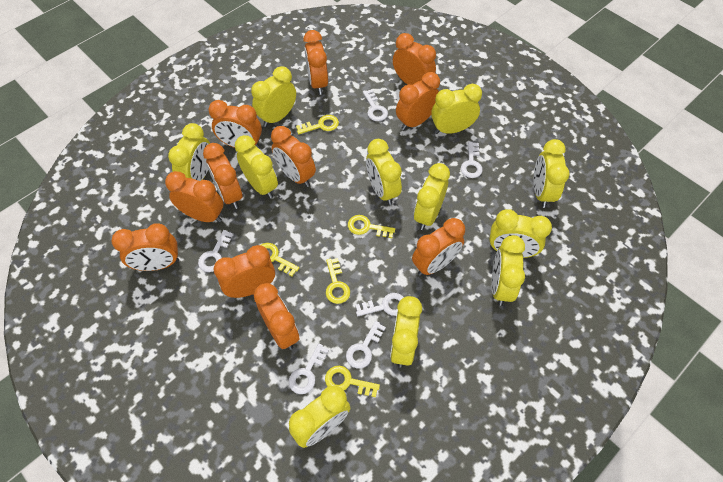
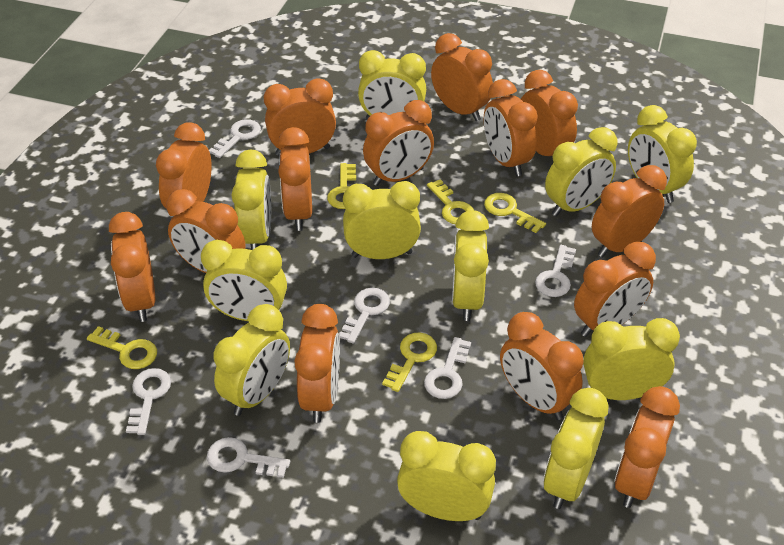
orange clock: [111,223,179,271] [165,171,223,222] [203,143,242,209] [209,100,262,148] [213,245,275,298] [254,283,300,350] [271,126,316,187] [303,30,328,95] [393,33,436,85] [396,72,440,130] [412,218,465,276] = 11 -> [109,212,155,322] [156,122,212,208] [166,189,245,273] [264,78,336,156] [278,127,312,231] [294,304,340,423] [363,100,434,186] [431,33,493,121] [484,79,538,176] [500,312,584,420] [521,70,578,156] [574,242,656,337] [592,165,667,257] [614,386,680,508] = 14

